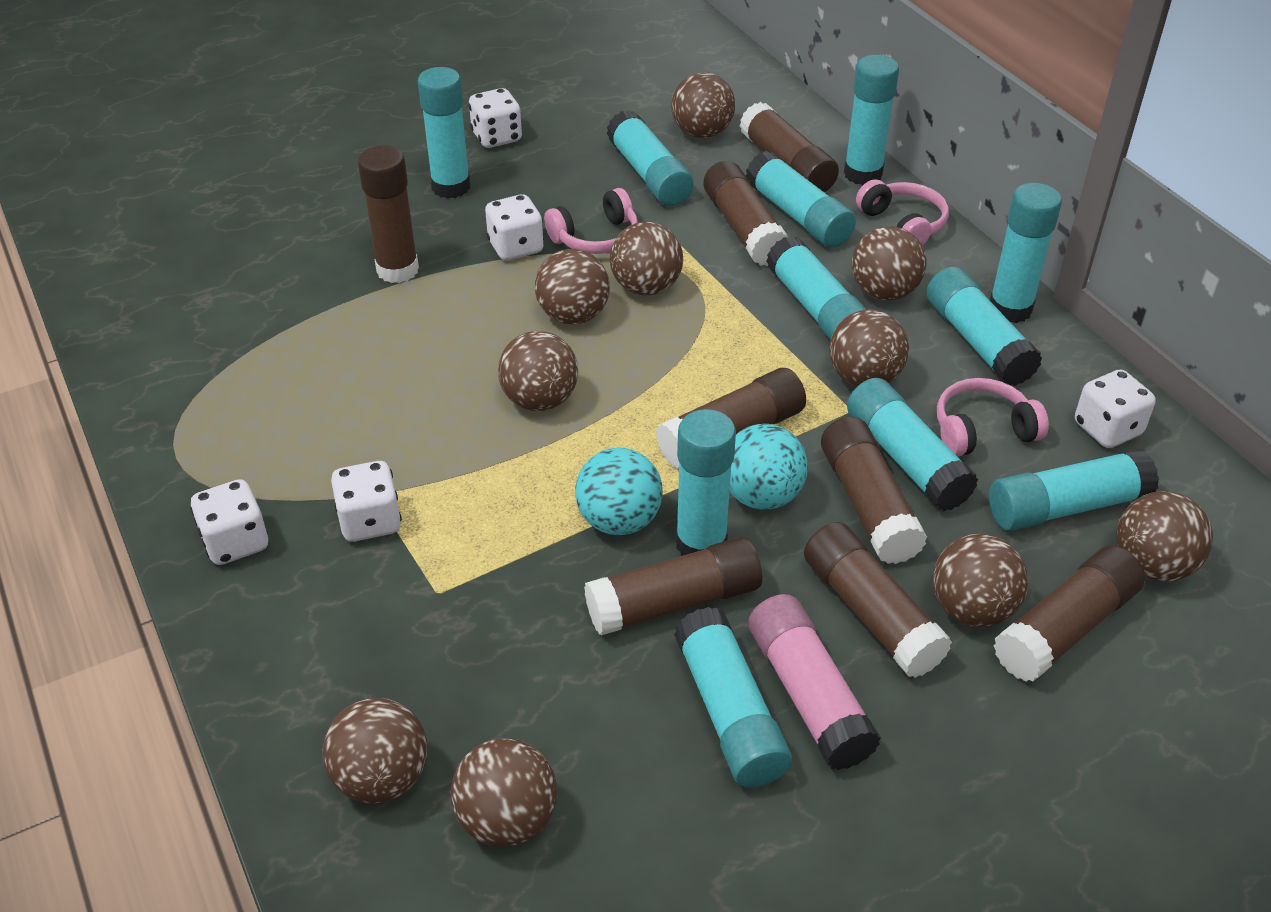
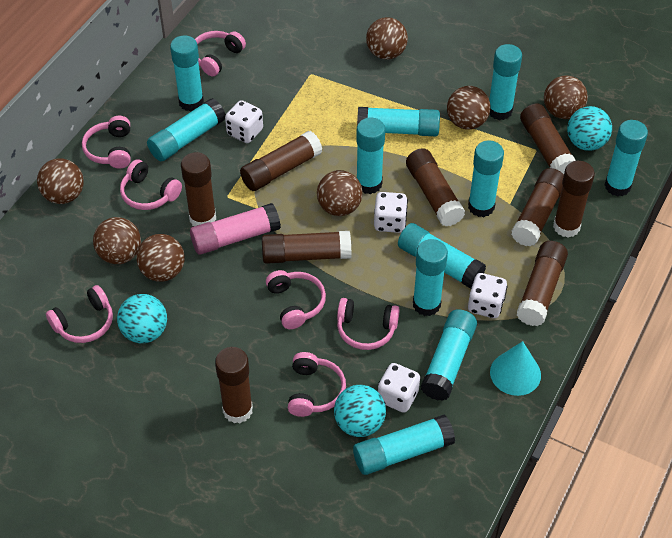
brown ball: [322,698,428,804] [451,738,557,847] [498,331,578,411] [535,249,610,324] [610,222,683,296] [671,72,735,138] [829,309,909,386] [852,226,926,300] [932,534,1029,627] [1116,491,1213,582] = 10 -> [37,158,84,204] [93,217,141,264] [136,234,185,282] [317,170,363,216] [366,17,408,60] [447,86,491,130] [544,76,588,119] = 7
brown glue stick: [358,145,419,283] [584,537,762,635] [656,368,806,469] [703,161,788,266] [740,102,839,192] [804,522,952,678] [821,417,927,564] [993,545,1145,682] = 8 -> [181,152,216,226] [215,347,253,423] [240,131,322,191] [262,231,351,264] [406,148,465,226] [511,168,564,247] [517,241,568,326] [520,103,576,174] [553,161,595,237] = 9
pink headphones: [544,188,638,254] [856,179,949,246] [937,378,1049,457] = 3 -> [46,285,113,343] [82,116,131,168] [120,159,182,210] [195,31,246,76] [266,270,326,329] [288,352,346,417] [337,298,400,350] = 7
turquoise ball: [575,448,663,535] [729,424,808,510] = 2 -> [117,294,167,343] [334,385,386,437] [567,106,612,151] = 3
turquoise cone: none = 0 -> [490,341,541,396] = 1
white dice: [190,479,268,565] [331,461,402,542] [469,88,522,148] [485,194,544,261] [1075,370,1156,448] = 5 -> [225,100,263,143] [374,192,408,233] [378,363,420,413] [468,273,507,318] = 4

